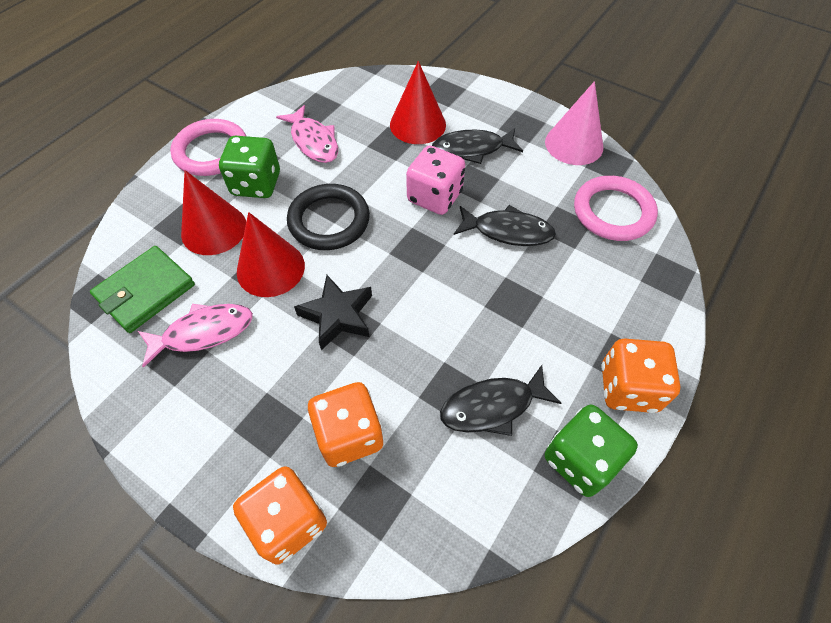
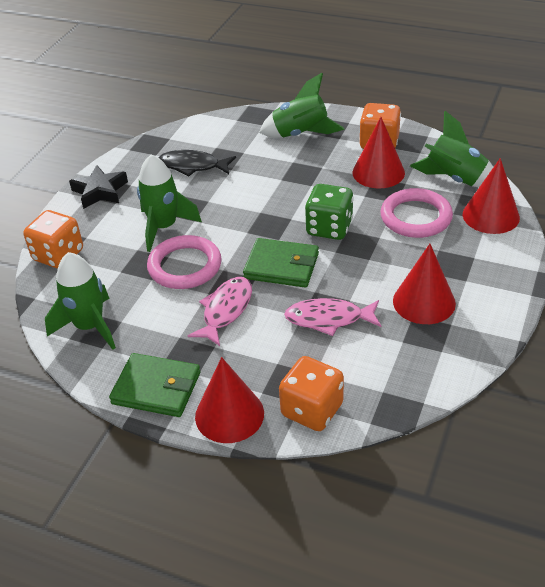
black fish: [432,128,523,164] [440,365,561,436] [454,205,556,246] = 3 -> [159,150,236,176] = 1
black ring: [287,184,370,250] = 1 -> none = 0
green dice: [219,136,280,198] [545,405,638,497] = 2 -> [305,184,354,240] = 1
green rocket: none = 0 -> [45,252,116,350] [137,155,202,252] [259,73,344,138] [410,111,493,187] = 4
green wallet: [90,246,195,333] = 1 -> [109,353,200,417] [243,238,319,288] = 2
pink cone: [545,81,603,165] = 1 -> none = 0
pink dice: [406,145,465,215] = 1 -> none = 0
red cone: [181,170,246,255] [237,212,305,297] [390,61,446,144] = 3 -> [195,357,264,443] [353,117,405,188] [393,244,456,324] [463,158,520,234] = 4

